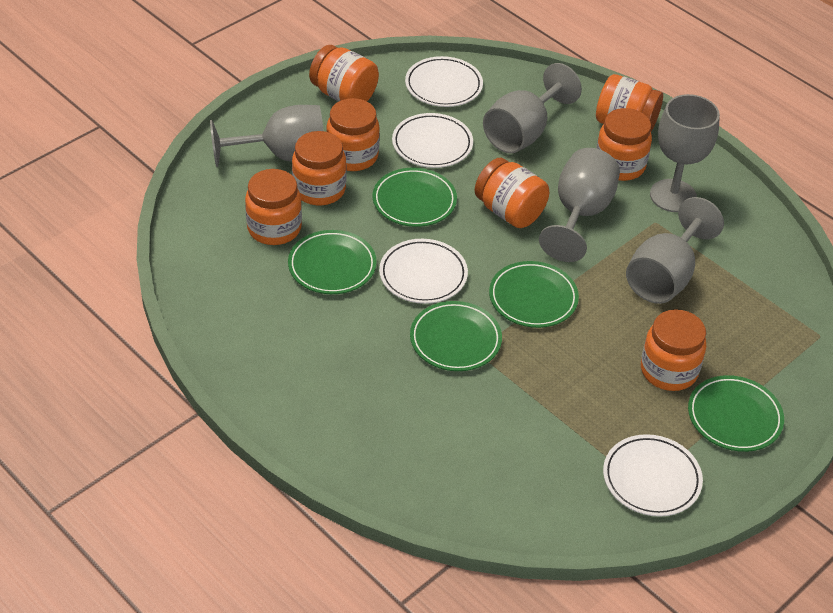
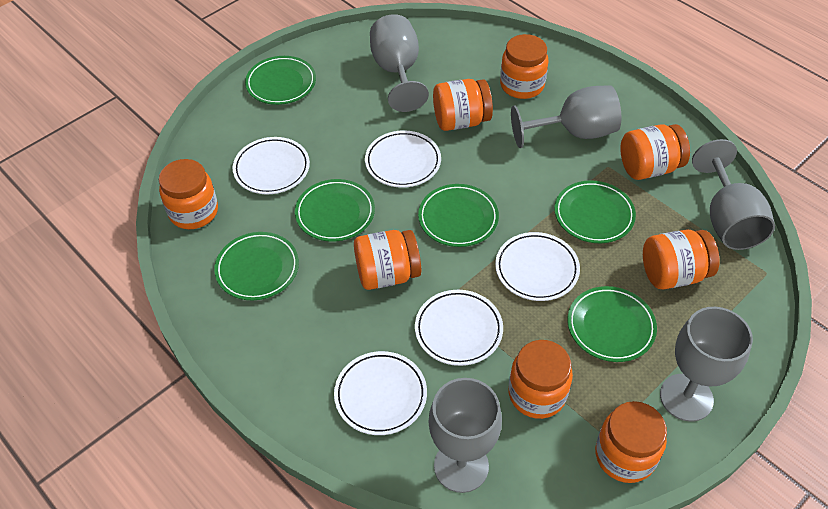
green plate: [288,230,377,294] [373,168,457,227] [410,301,502,371] [489,261,579,328] [688,375,784,452] = 5 -> [214,232,299,300] [245,56,316,105] [295,179,375,241] [418,184,499,247] [554,180,636,243] [568,286,657,362] = 6
white plate: [379,239,468,304] [392,113,473,168] [405,56,483,107] [603,434,703,517] = 4 -> [233,137,310,194] [334,351,427,435] [365,130,441,188] [415,290,503,366] [495,232,580,301] = 5

